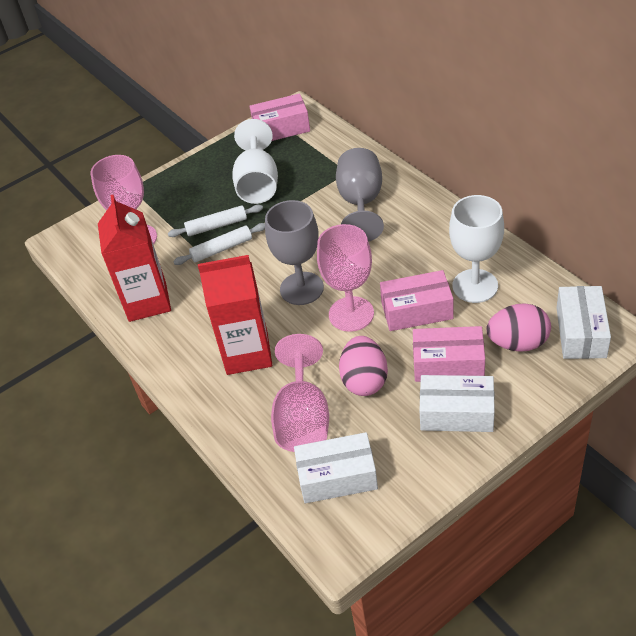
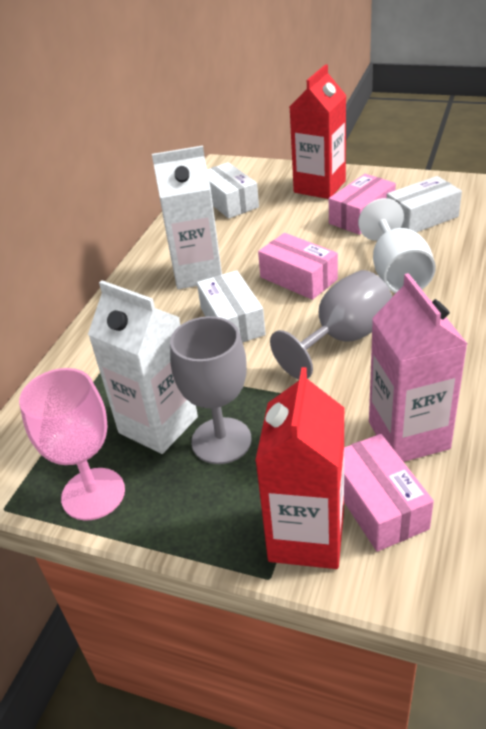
pink carton: none = 0 -> [369,273,467,462] = 1
pink egg: [339,336,388,396] [486,303,551,352] = 2 -> none = 0
pink goblet: [91,155,157,244] [271,334,329,452] [317,224,374,332] = 3 -> [19,368,125,521] = 1
white carton: none = 0 -> [88,280,198,454] [152,145,222,289] = 2
white goblet: [232,119,278,204] [449,195,504,303] = 2 -> [358,198,436,293] = 1
white rolling pin: [168,205,263,237] [173,223,265,265] = 2 -> none = 0

